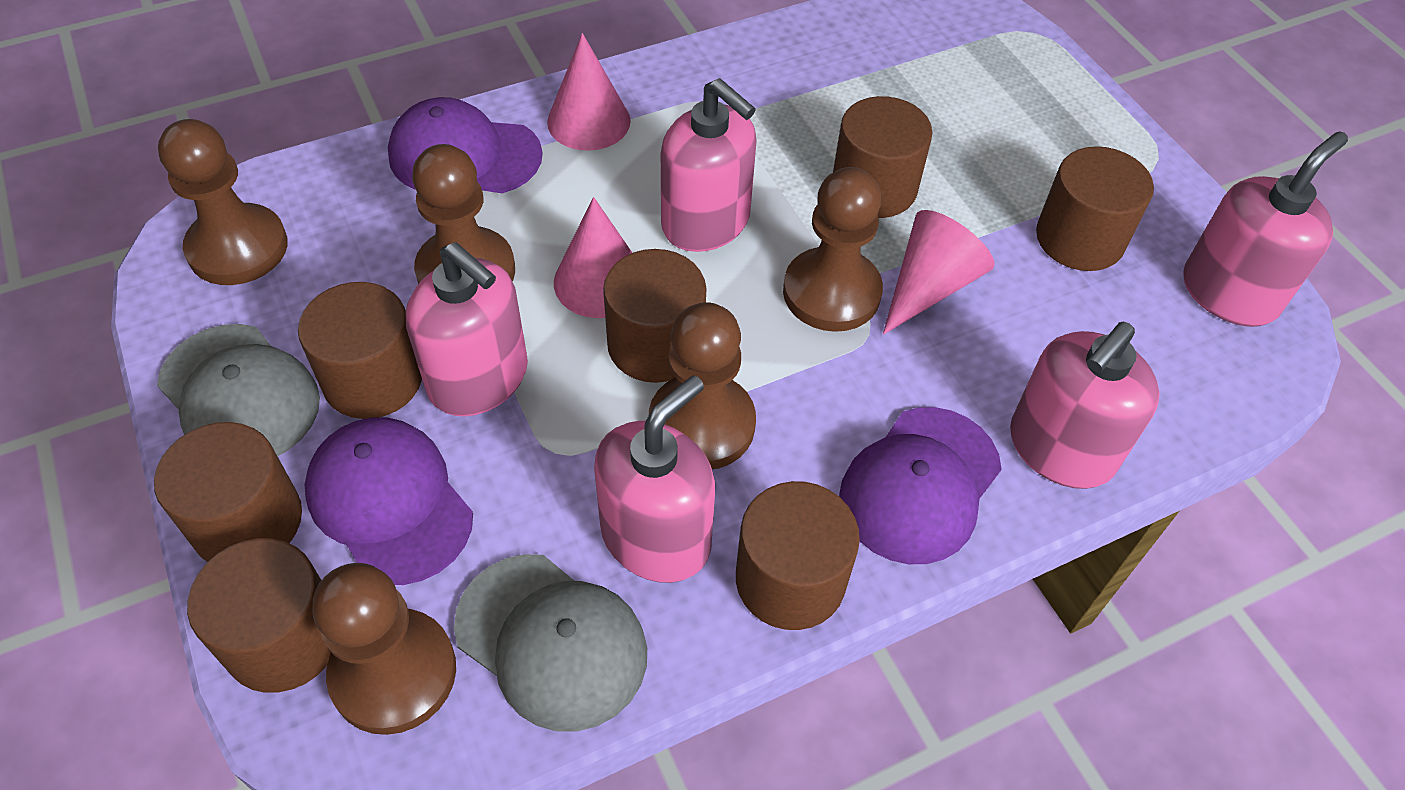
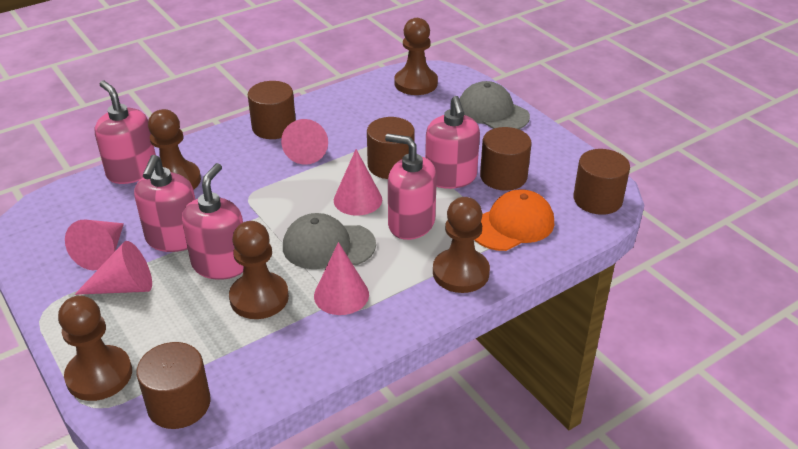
brown cylinder: [154,422,302,562] [187,538,331,693] [298,282,422,419] [603,249,706,383] [736,481,860,630] [833,96,933,218] [1036,146,1154,271] = 7 -> [136,342,211,429] [248,81,296,139] [367,117,415,179] [480,127,532,191] [574,149,630,215] = 5
orange cap: none = 0 -> [474,189,554,251] = 1
pink cone: [547,33,631,151] [554,197,632,318] [883,210,995,335] = 3 -> [65,219,124,270] [75,241,152,295] [281,119,328,165] [314,242,369,315] [334,149,382,216] = 5
purple cap: [304,417,473,585] [388,97,543,193] [839,407,1002,564] = 3 -> none = 0

